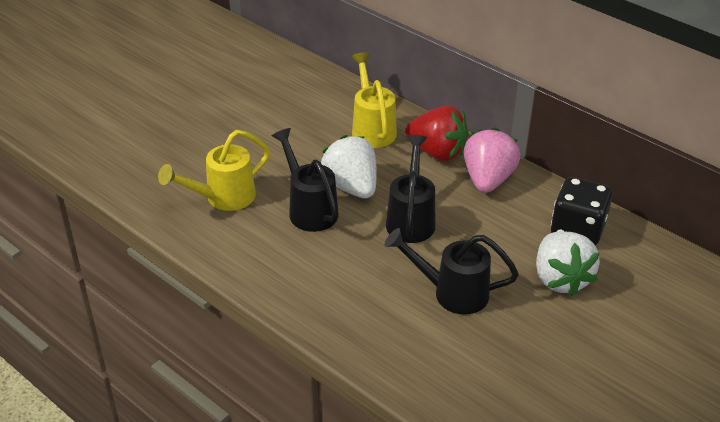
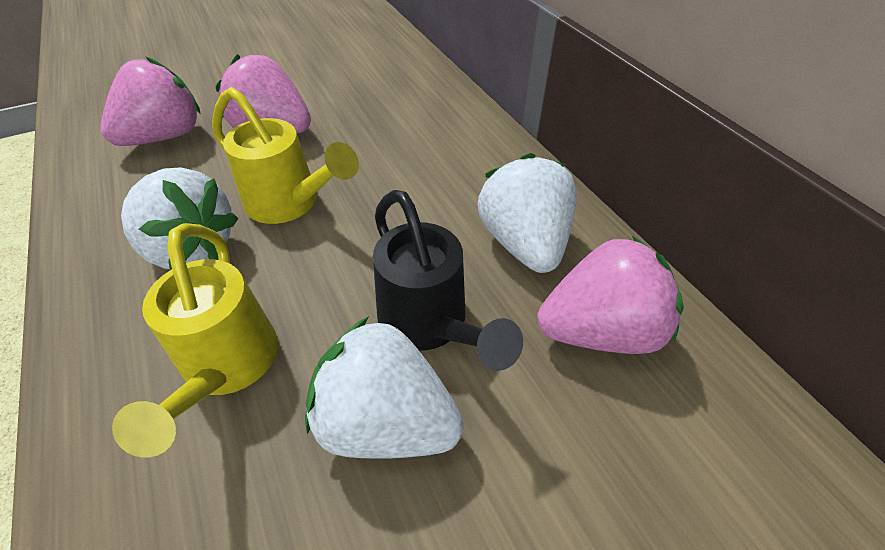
black dice: [551,177,613,246] = 1 -> none = 0
black watering can: [272,128,339,232] [384,228,519,315] [386,135,436,243] = 3 -> [373,190,523,371] = 1
pink strawberry: [464,128,521,193] = 1 -> [101,56,200,146] [216,54,311,133] [537,236,684,354] = 3
red strawberry: [405,106,469,161] = 1 -> none = 0
white strawberry: [321,135,377,198] [536,232,600,296] = 2 -> [121,167,238,270] [305,316,464,459] [478,153,577,273] = 3

